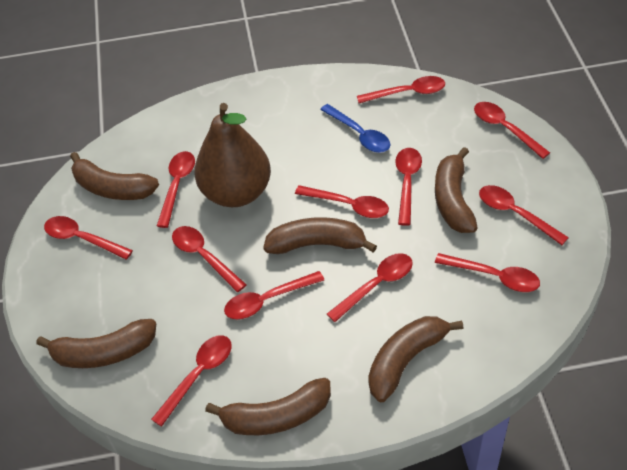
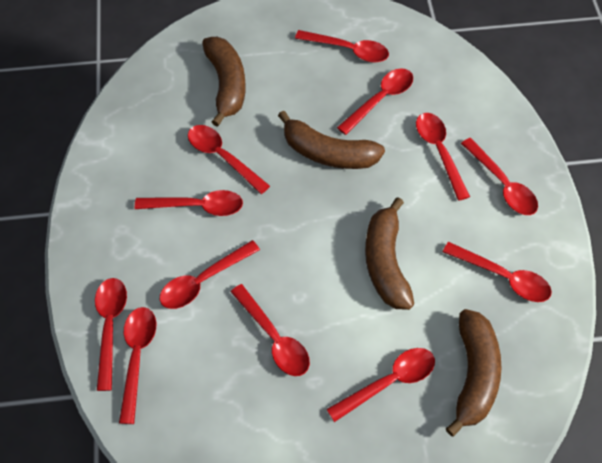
blue spoon: [320,104,390,153] = 1 -> none = 0
brown banana: [36,319,156,368] [70,152,159,200] [205,378,331,435] [263,217,377,254] [368,316,464,402] [435,147,478,233] = 6 -> [202,37,246,127] [278,111,385,169] [365,197,414,310] [446,309,501,437] = 4
brown pear: [195,103,271,207] = 1 -> none = 0

